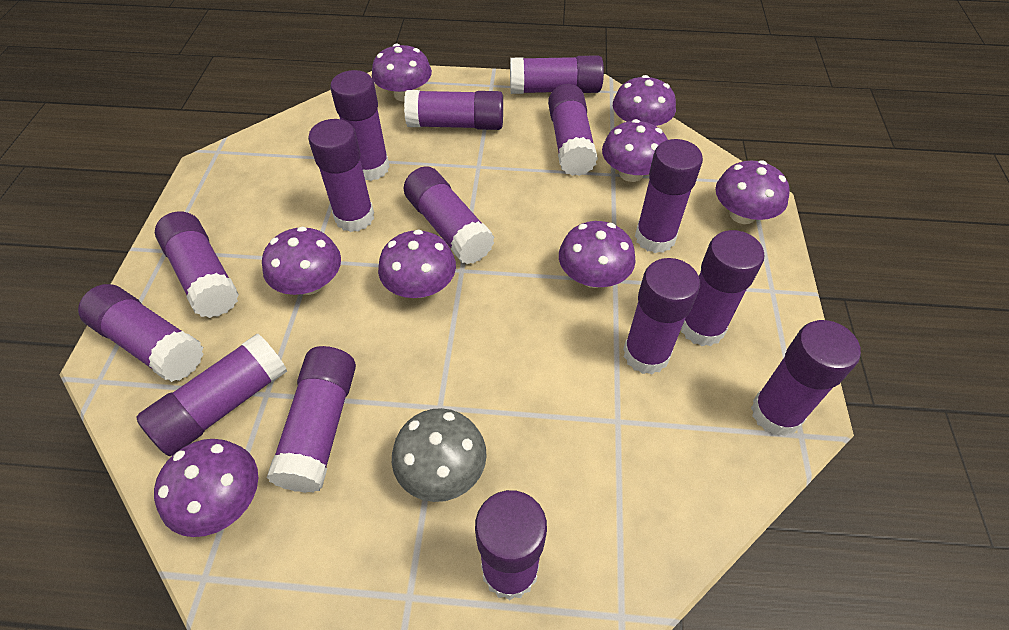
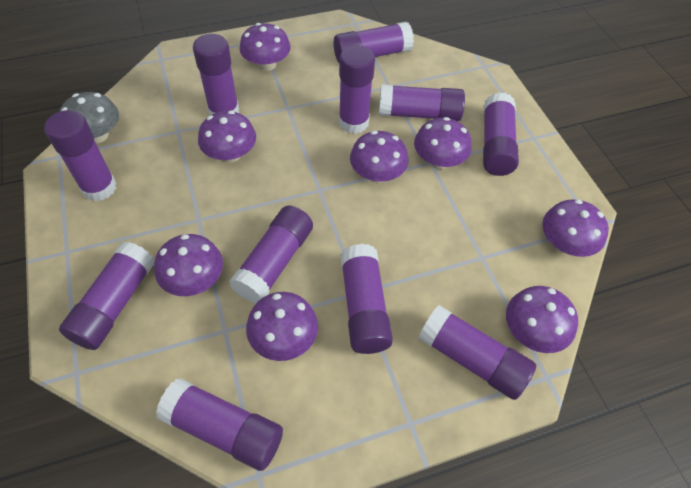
purple glue stick: [78,284,204,382] [136,334,287,456] [155,212,239,318] [267,346,356,493] [308,119,374,232] [330,70,390,181] [404,90,503,130] [404,166,495,264] [475,490,547,600] [510,55,604,94] [548,84,598,176] [623,258,700,375] [635,139,703,253] [681,230,765,346] [751,320,861,436] = 15 -> [44,110,117,202] [59,241,155,350] [156,378,283,471] [193,34,239,115] [229,206,313,304] [334,22,414,63] [339,45,375,134] [340,244,393,354] [379,84,465,121] [418,305,536,400] [483,92,519,176] = 11

